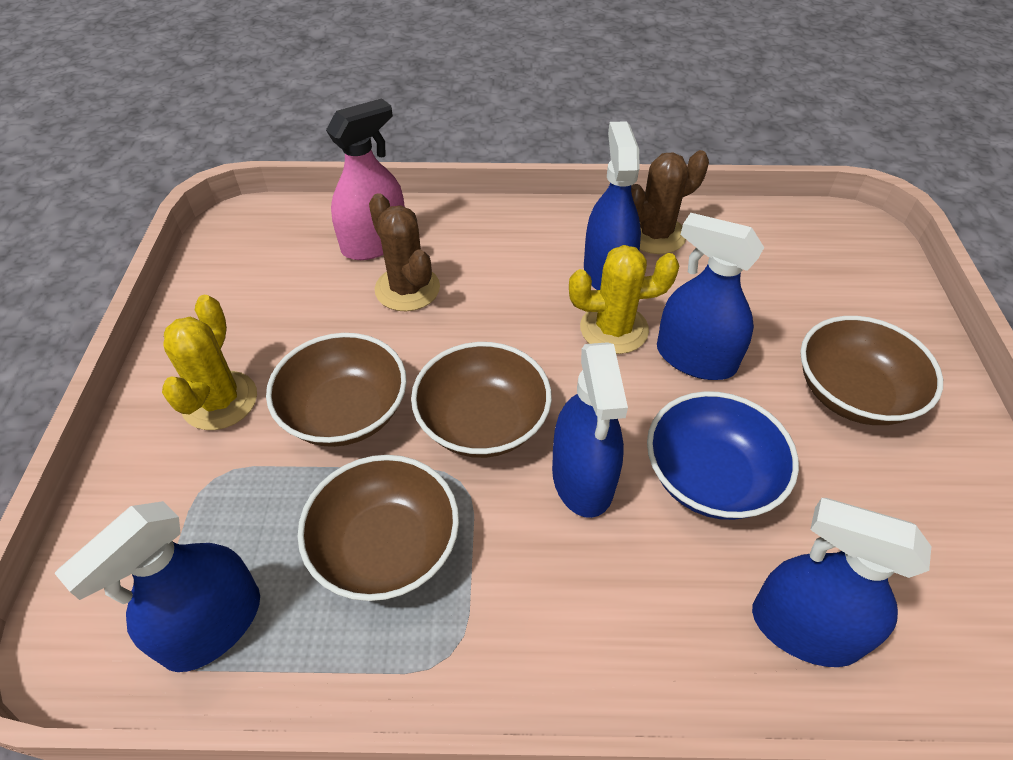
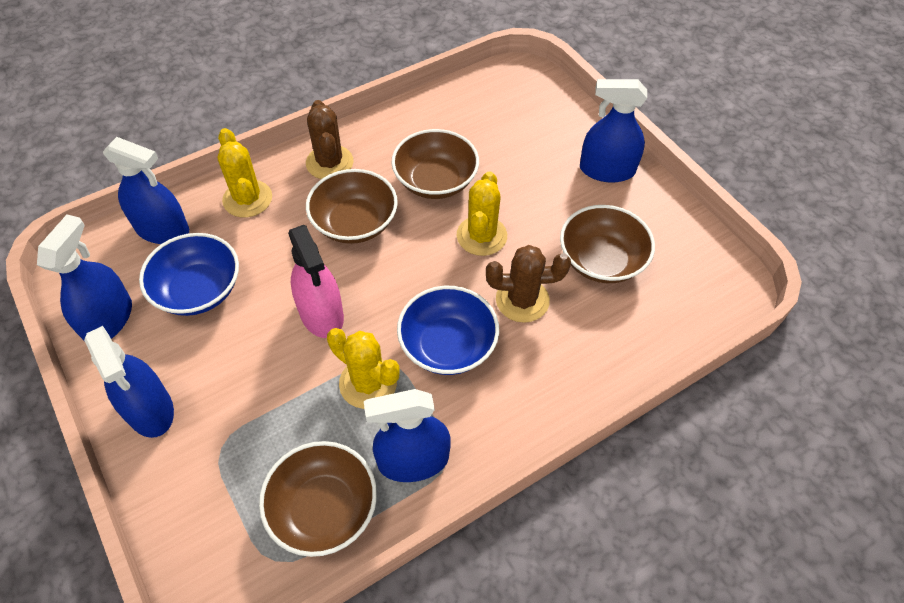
blue bowl: [647,391,799,520] = 1 -> [139,233,239,316] [397,286,499,375] = 2
yellow cactus: [162,295,257,430] [569,245,679,354] = 2 -> [218,128,272,218] [327,328,400,409] [457,171,507,256] = 3

